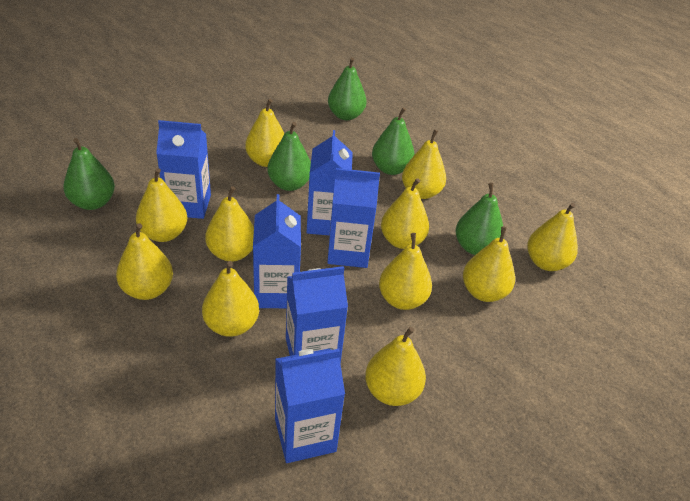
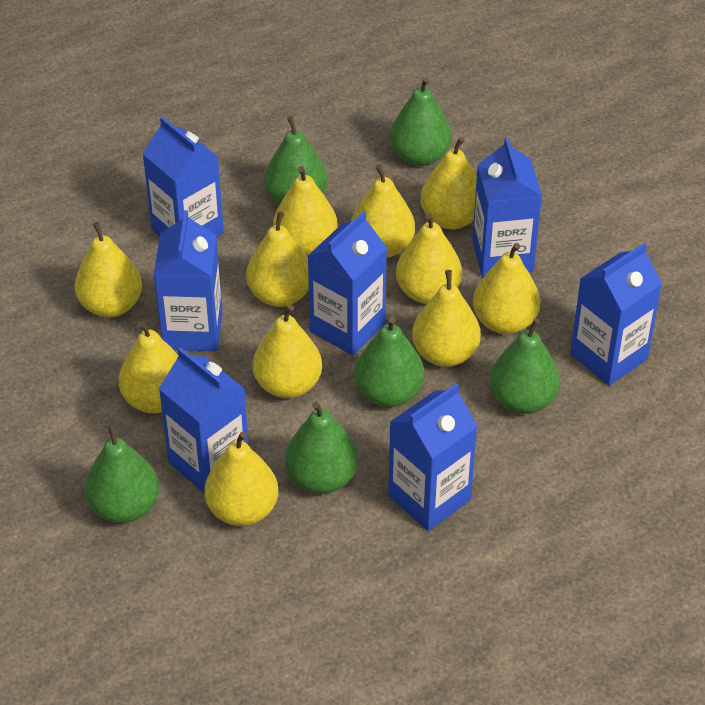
blue carton: [156,120,211,219] [253,194,301,308] [275,348,345,463] [286,266,348,364] [306,130,353,235] [327,168,380,268] = 6 -> [142,117,224,237] [154,210,223,351] [159,347,248,494] [308,211,387,355] [388,383,477,531] [472,137,542,277] [570,243,662,386] = 7
green pear: [63,138,115,210] [267,122,311,191] [328,57,367,120] [372,107,415,175] [455,183,504,255] = 5 -> [85,424,159,523] [265,116,328,205] [285,402,358,494] [355,317,424,407] [390,77,452,166] [490,318,560,414] = 6

